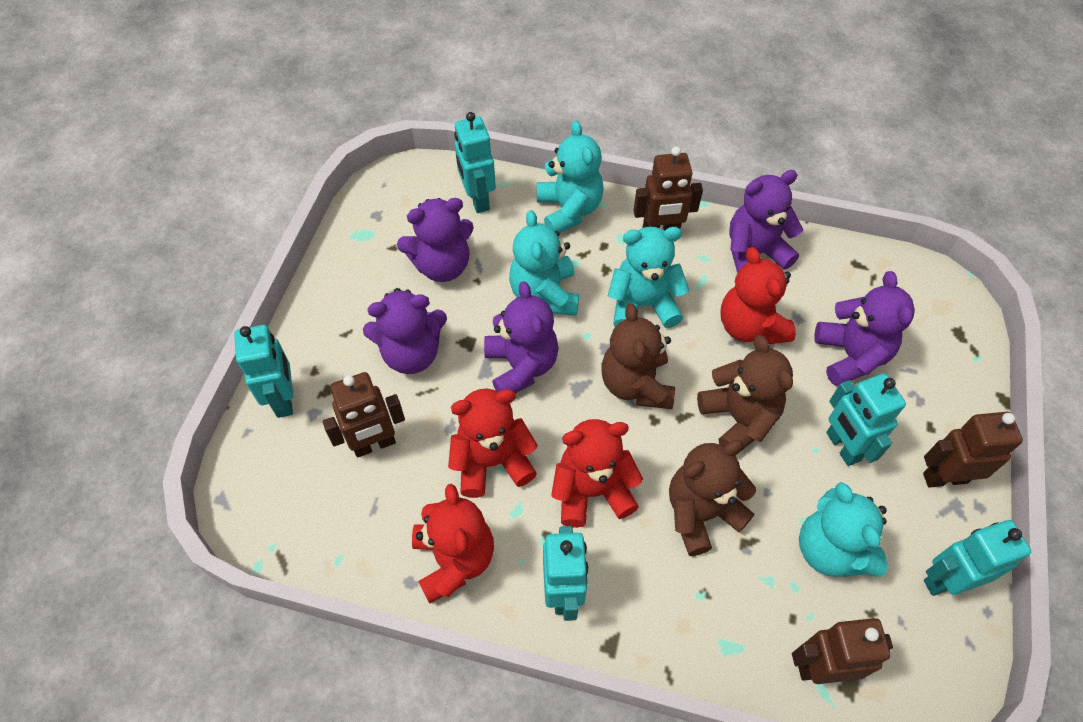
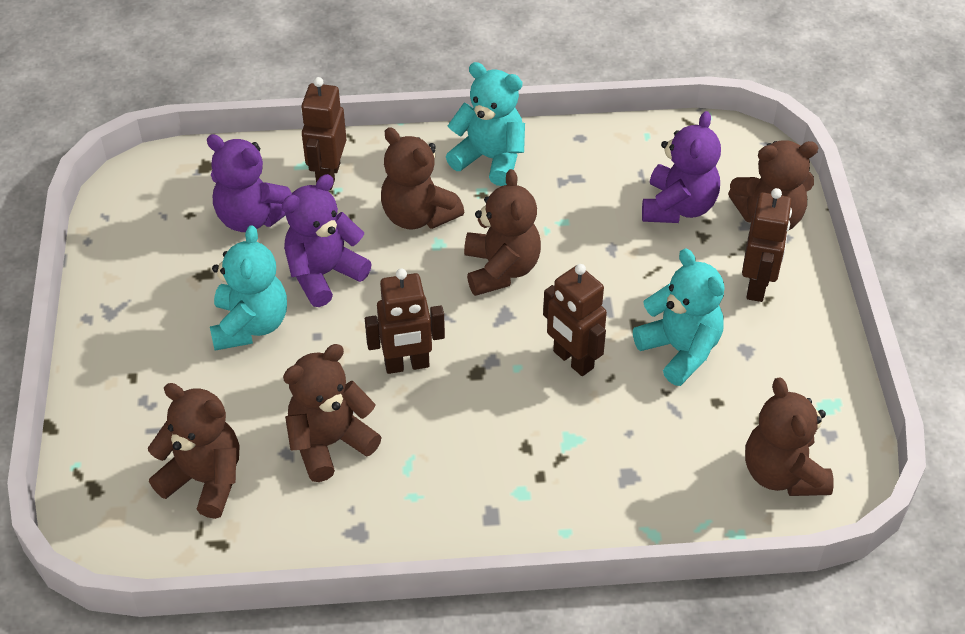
brown teddy bear: [601,304,675,409] [669,440,756,556] [697,335,793,456] = 3 -> [148,383,239,519] [283,344,382,482] [381,127,464,229] [464,169,541,296] [728,140,818,231] [745,378,834,496] = 6
purple teddy bear: [363,288,447,374] [397,198,474,282] [484,281,558,393] [729,170,803,274] [814,271,915,386] = 5 -> [207,134,292,232] [282,174,372,307] [642,111,721,223] = 3
red teddy bear: [412,484,494,604] [448,388,538,498] [551,419,643,528] [720,247,796,344] = 4 -> none = 0
turquoise robot: [234,325,293,418] [454,112,496,213] [543,526,588,621] [826,374,906,466] [924,520,1031,596] = 5 -> none = 0
turquoise teddy bear: [509,210,579,316] [537,121,604,233] [608,227,690,328] [799,482,888,577] = 4 -> [210,225,287,350] [446,62,525,186] [633,248,724,386] = 3

